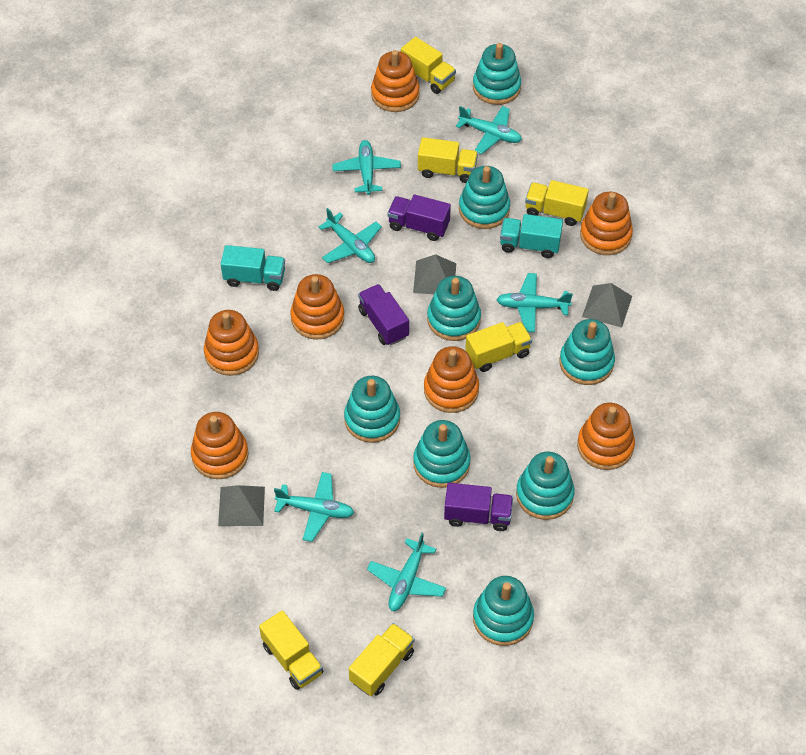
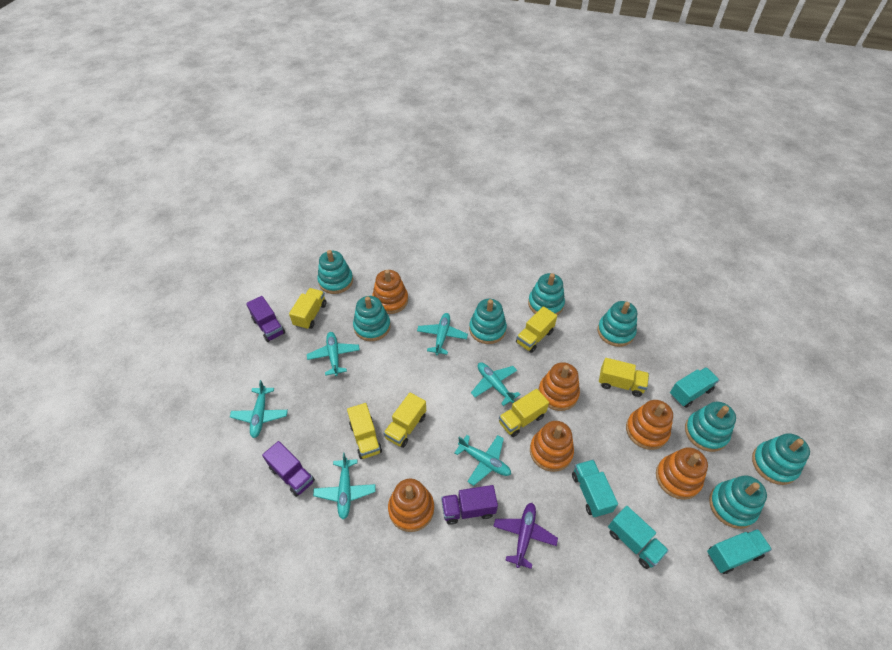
grey pyramid: [218,485,265,526] [413,254,456,294] [582,283,632,328] = 3 -> none = 0
orange stacking toy: [191,412,248,479] [204,310,259,376] [291,274,344,339] [371,50,420,112] [424,346,479,413] [577,403,635,470] [580,192,633,255] = 7 -> [372,270,408,314] [388,479,434,532] [530,421,574,472] [539,362,580,411] [626,400,673,450] [656,447,708,500] = 6
purple plane: none = 0 -> [493,503,558,569] = 1
turquoise truck: [221,245,285,291] [500,214,563,258] = 2 -> [572,460,618,517] [608,506,669,569] [670,367,719,408] [707,529,772,574] = 4

